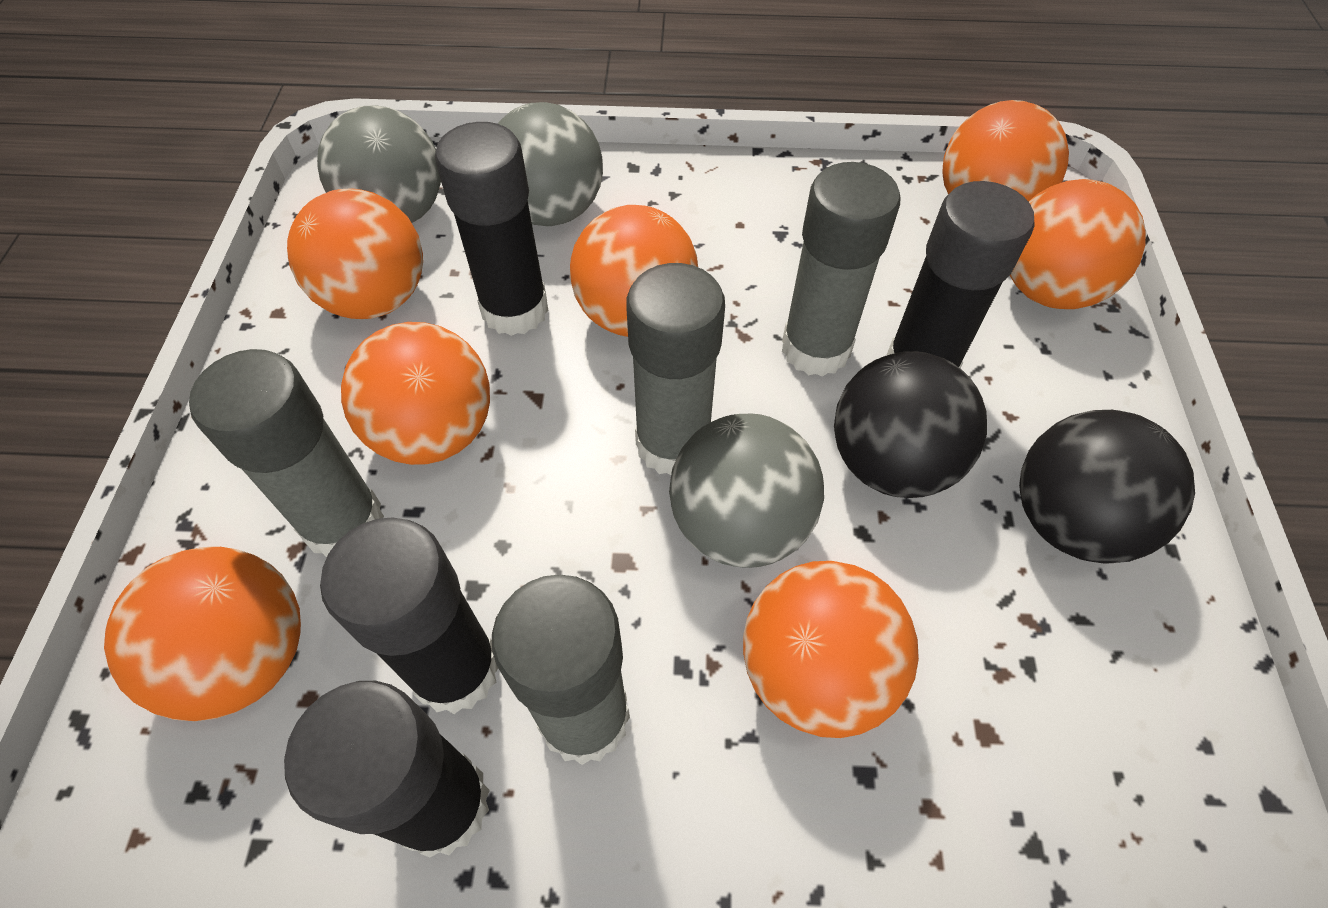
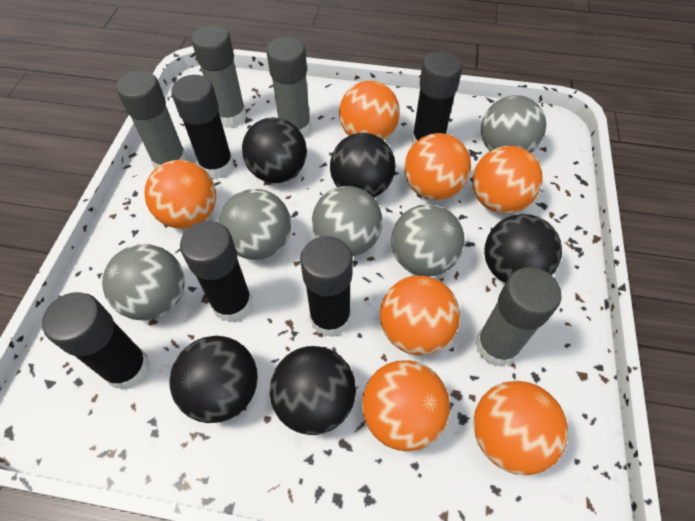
black ball: [834,351,987,498] [1019,410,1195,563] = 2 -> [169,336,258,423] [242,117,307,183] [270,346,356,435] [330,133,396,198] [484,214,562,283] = 5
black glue stick: [284,681,490,857] [320,517,498,714] [435,122,549,336] [887,181,1035,368] = 4 -> [42,292,150,390] [171,75,234,179] [180,221,253,323] [300,236,353,337] [412,51,462,146] = 5
grey ball: [317,105,441,223] [498,102,603,226] [669,414,824,568] = 3 -> [102,244,185,321] [219,189,291,260] [312,186,383,257] [391,204,465,277] [481,95,546,153] = 5

